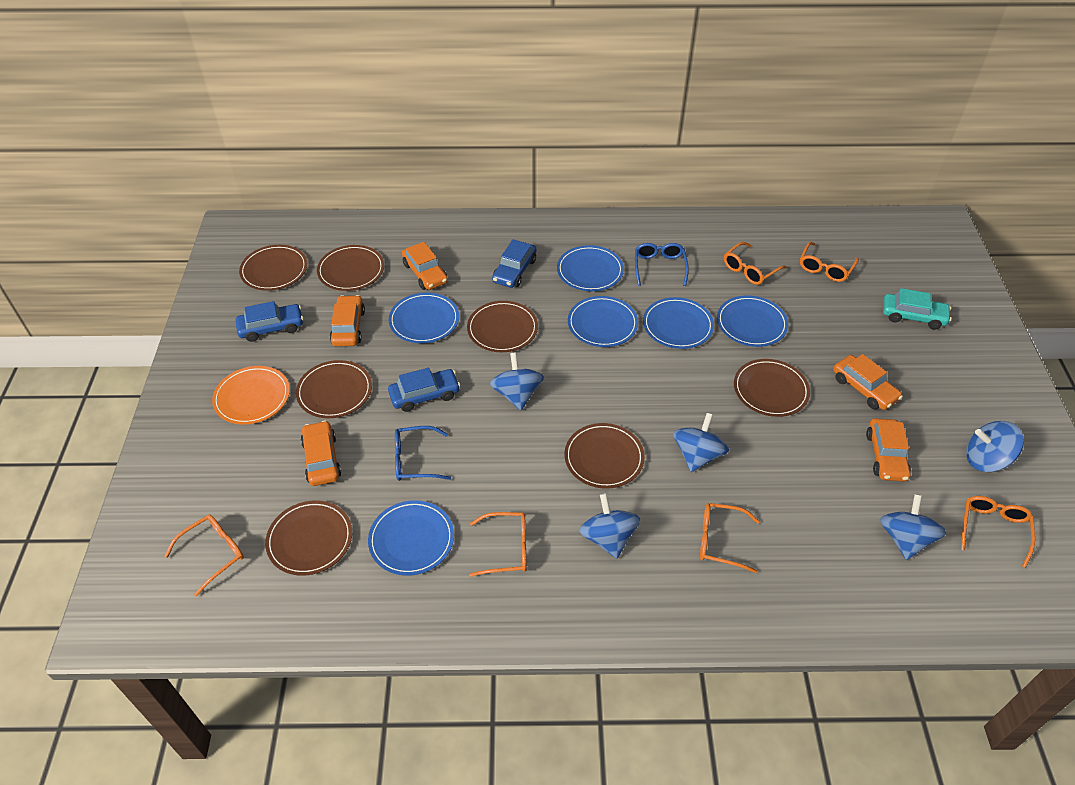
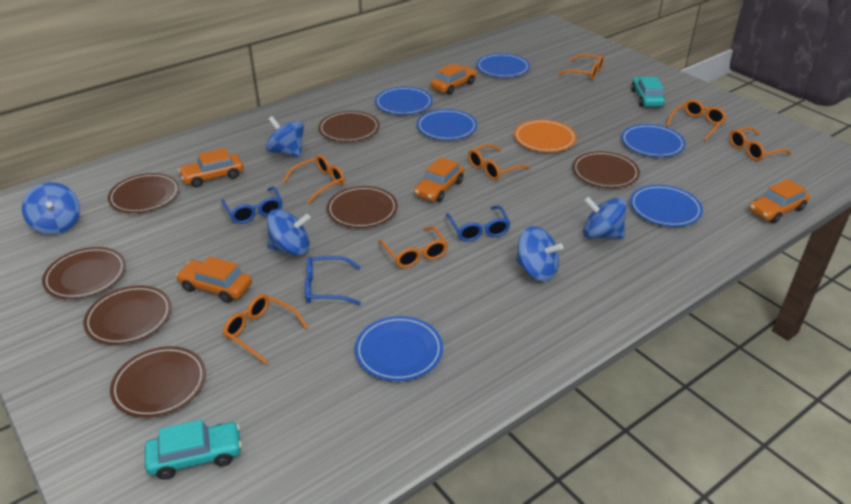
blue car: [235,301,303,342] [388,368,460,412] [492,239,536,288] = 3 -> none = 0
blue glasses: [395,426,451,481] [635,243,689,286] = 2 -> [221,186,283,224] [305,256,361,305] [446,206,511,242] = 3
orange glasses: [165,515,244,596] [469,512,527,577] [700,503,760,573] [724,242,787,285] [800,242,859,282] [961,496,1035,568] = 6 -> [223,294,308,365] [282,155,345,203] [379,226,448,268] [468,144,530,180] [558,54,604,80] [666,99,727,141] [729,127,791,161] = 7
turquoise car: [883,288,951,329] = 1 -> [145,420,242,480] [631,77,665,107] = 2

